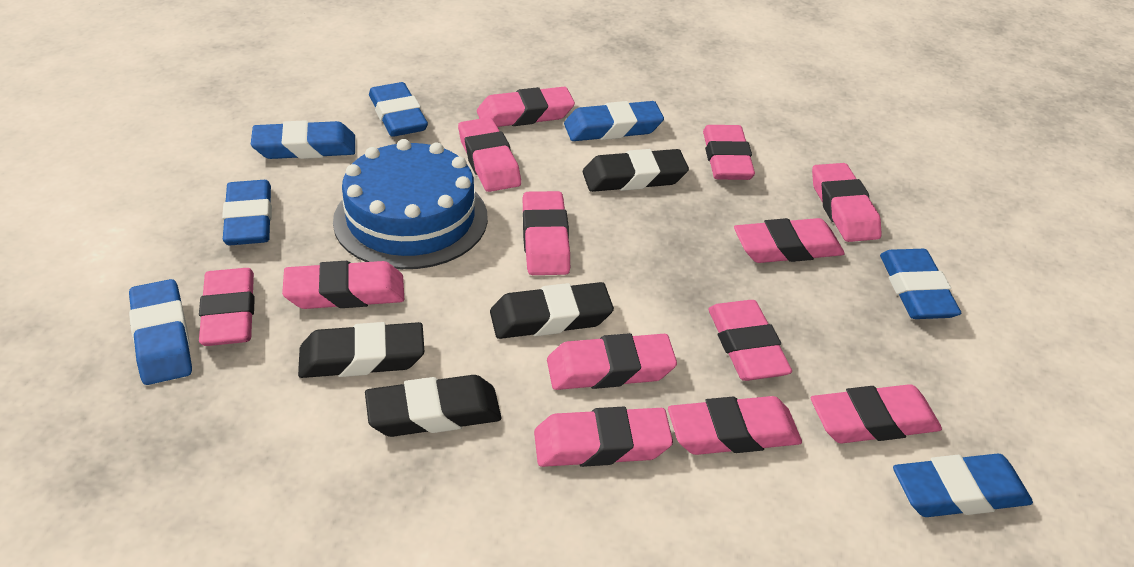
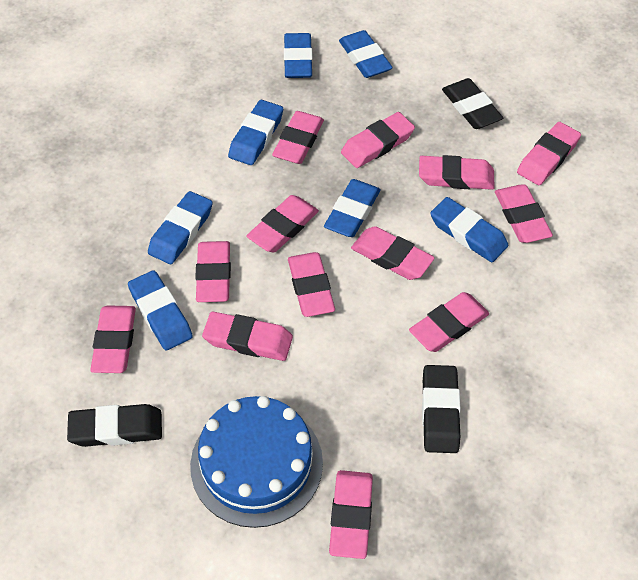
black eraser: [298,322,425,378] [365,375,501,437] [490,282,614,339] [583,149,689,192] = 4 -> [67,404,162,447] [422,365,461,453] [442,78,503,129] = 3

